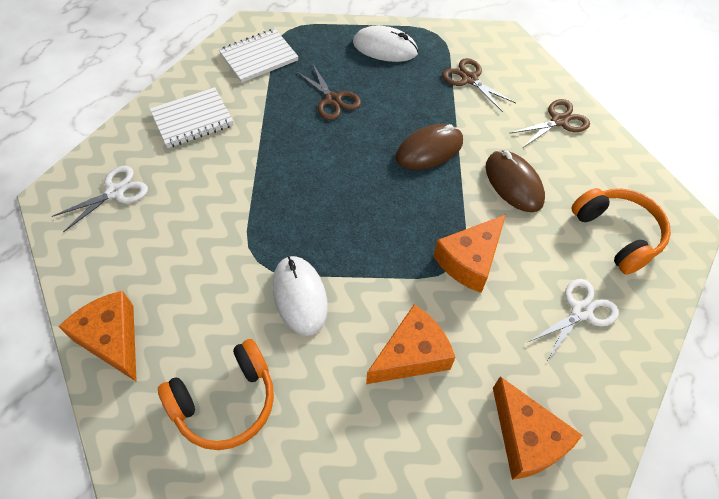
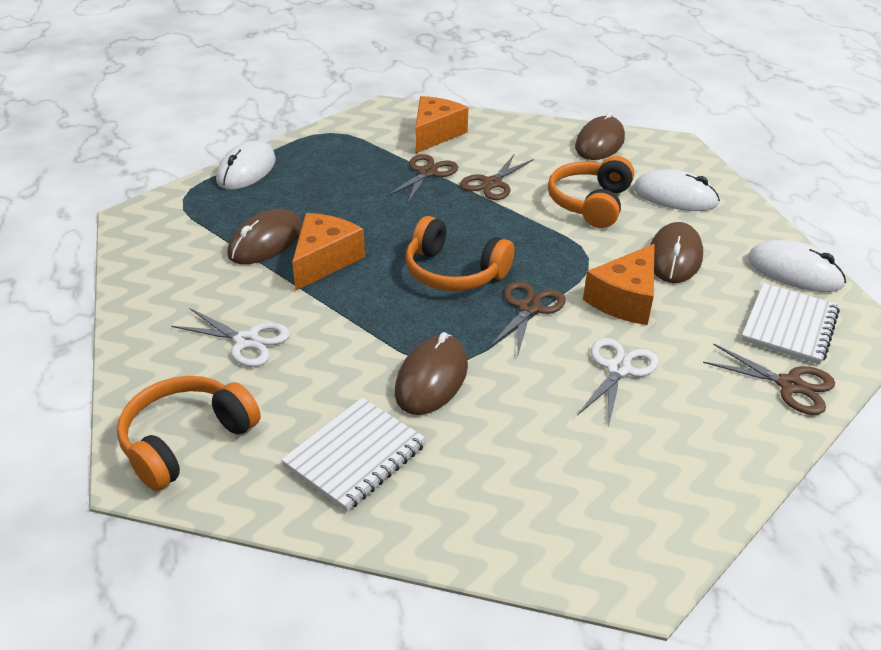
brown mouse: [396,124,463,170] [486,150,545,212] = 2 -> [227,209,302,264] [395,332,468,415] [575,112,625,160] [650,222,703,283] = 4
brown scissors: [296,64,361,120] [442,58,516,112] [509,99,590,148] = 3 -> [386,154,458,203] [460,155,534,200] [489,281,566,357] [703,343,835,415] = 4
orange cheese: [59,291,137,382] [366,304,455,384] [433,215,506,293] [493,376,582,480] = 4 -> [292,213,365,290] [415,96,468,154] [583,244,655,325] = 3
orange headphones: [158,339,274,450] [571,188,671,274] = 2 -> [117,376,261,491] [405,216,514,291] [548,156,634,228] = 3
white mouse: [273,256,328,336] [353,26,418,62] = 2 -> [216,140,276,190] [633,169,720,211] [748,240,846,292] = 3

